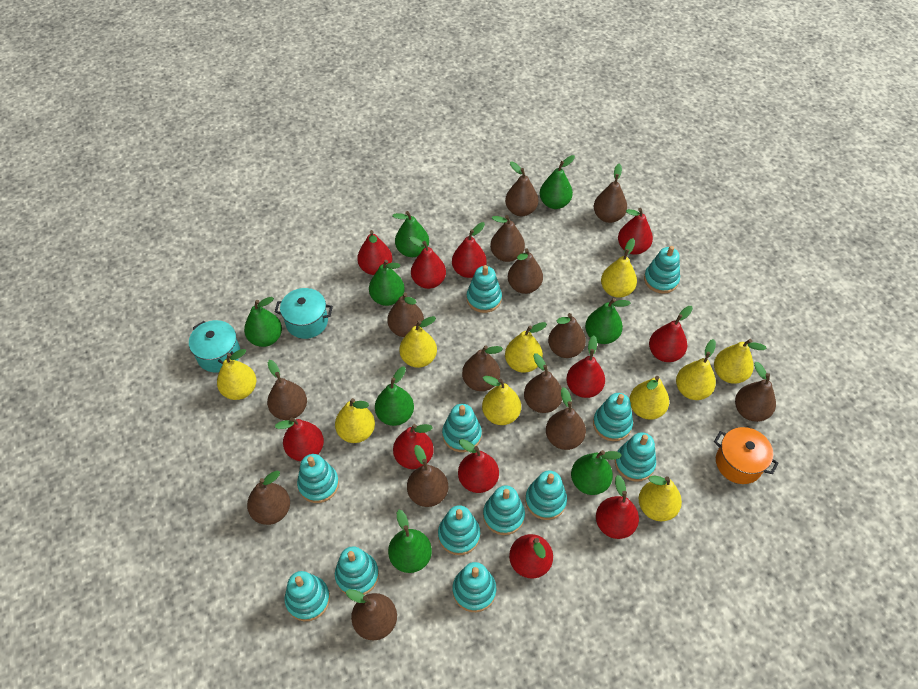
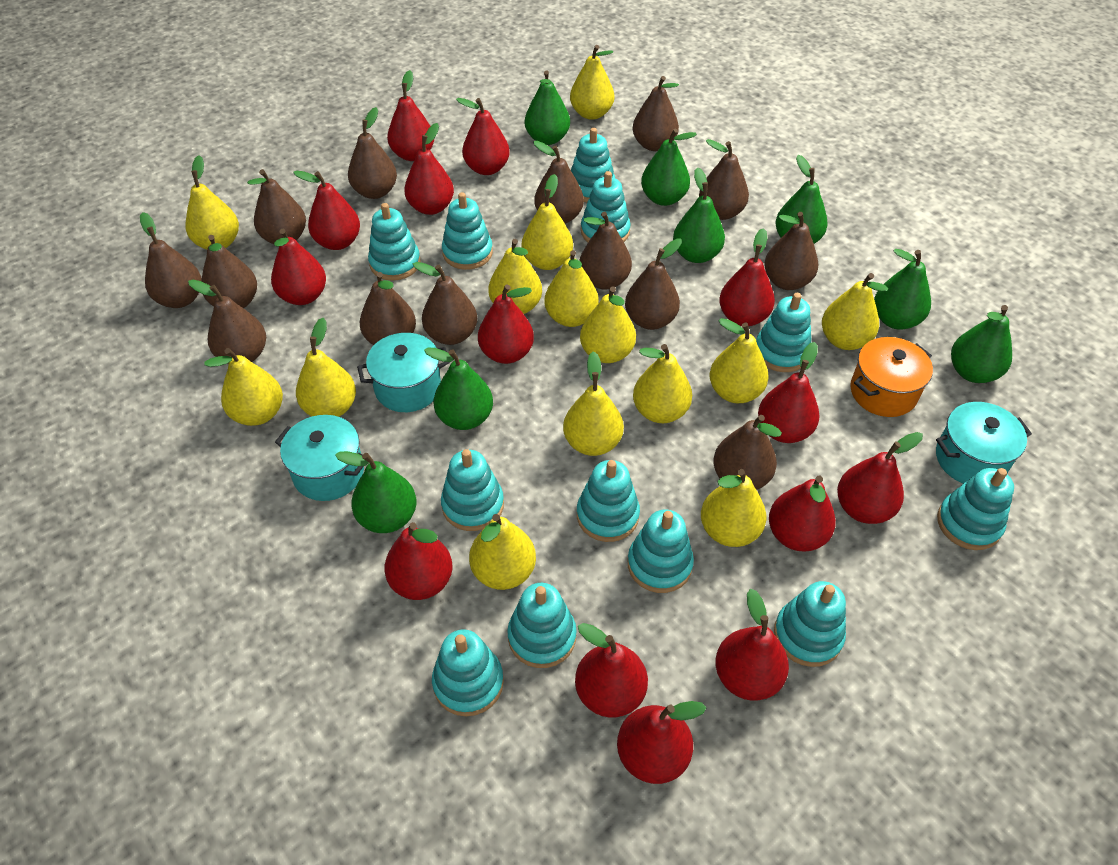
red pear: [275,417,324,461] [357,230,392,275] [393,424,434,469] [409,236,446,289] [452,222,487,278] [458,439,499,493] [509,534,553,578] [566,336,605,398] [596,475,639,539] [618,208,653,255] [649,306,693,362] = 11 -> [271,229,326,305] [293,171,360,250] [385,522,453,600] [387,70,434,161] [404,123,454,215] [456,98,510,175] [478,285,534,364] [575,623,648,718] [617,701,707,784] [715,589,789,701] [719,228,775,326] [758,342,820,443] [769,475,836,552] [837,432,923,524] = 14
turquoise pot: [189,320,240,372] [275,288,333,339] = 2 -> [275,415,364,501] [357,333,450,412] [936,402,1032,484] = 3
yellow pear: [217,349,256,400] [335,398,375,443] [399,316,437,368] [482,376,521,425] [505,322,547,373] [601,238,637,298] [629,376,669,420] [639,476,682,521] [676,339,716,400] [714,339,767,384] = 10 -> [186,155,239,250] [204,348,283,426] [296,318,356,417] [469,514,536,590] [488,239,542,314] [522,174,573,270] [544,250,599,327] [563,351,624,456] [570,45,614,120] [580,286,636,363] [633,344,692,423] [701,469,766,547] [710,318,769,403] [822,273,888,350] = 14

